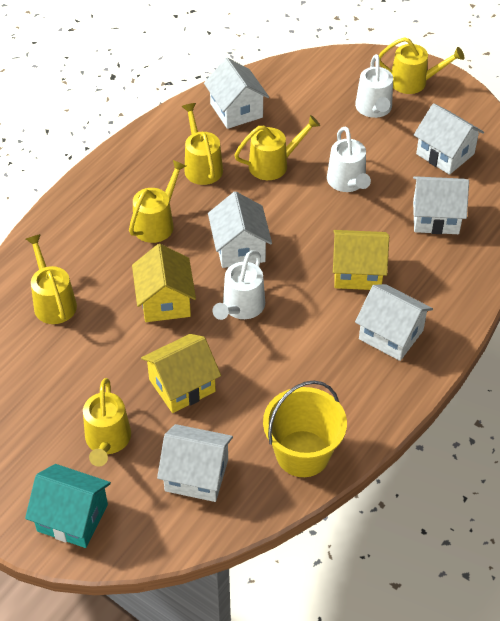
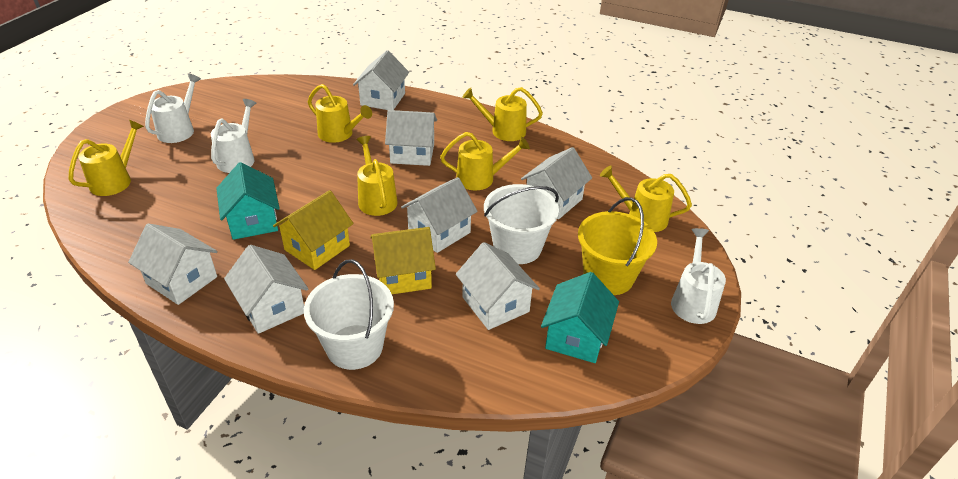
turquoise house: [25,464,111,548] = 1 -> [216,162,280,240] [541,272,619,363] = 2
white bucket: none = 0 -> [304,259,394,370] [484,184,559,264] = 2
white house: [157,424,233,502] [204,58,269,129] [208,191,272,268] [355,284,433,361] [413,176,469,234] [414,103,484,175] = 6 -> [128,223,218,305] [224,245,308,334] [353,50,409,110] [385,110,437,166] [401,177,478,253] [456,242,540,330] [521,147,592,219] = 7
yellow house: [132,244,196,322] [141,334,221,413] [333,230,389,290] = 3 -> [273,190,354,270] [370,227,436,294] = 2

